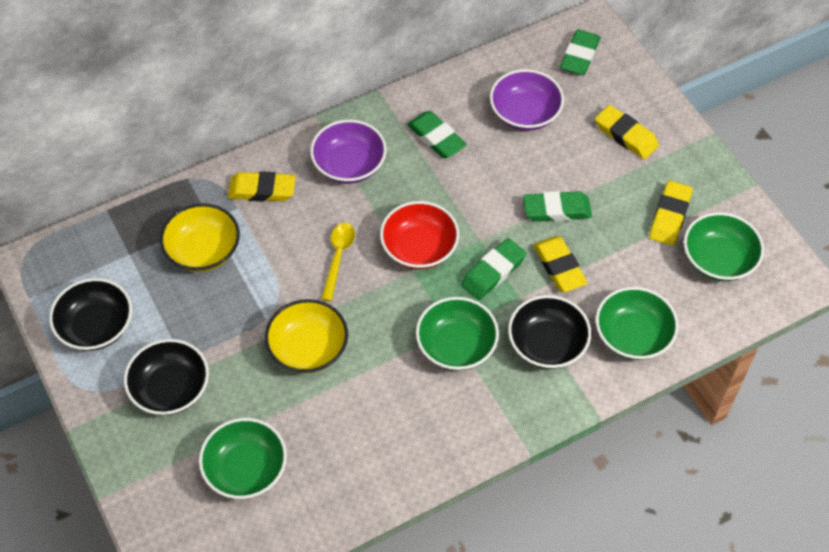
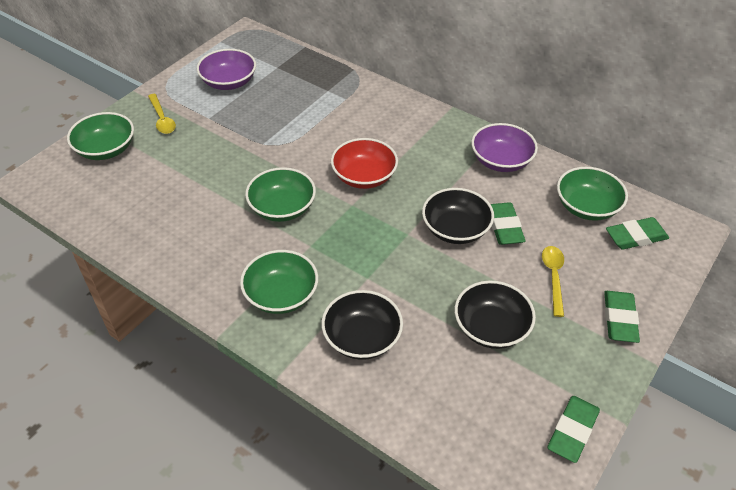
yellow bowl: [160,203,240,272] [265,299,348,373] = 2 -> none = 0
yellow eraser: [228,171,296,202] [534,236,588,292] [595,105,659,159] [649,181,693,246] = 4 -> none = 0
yellow spoon: [321,223,355,301] = 1 -> [148,94,176,134] [542,246,564,317] = 2

